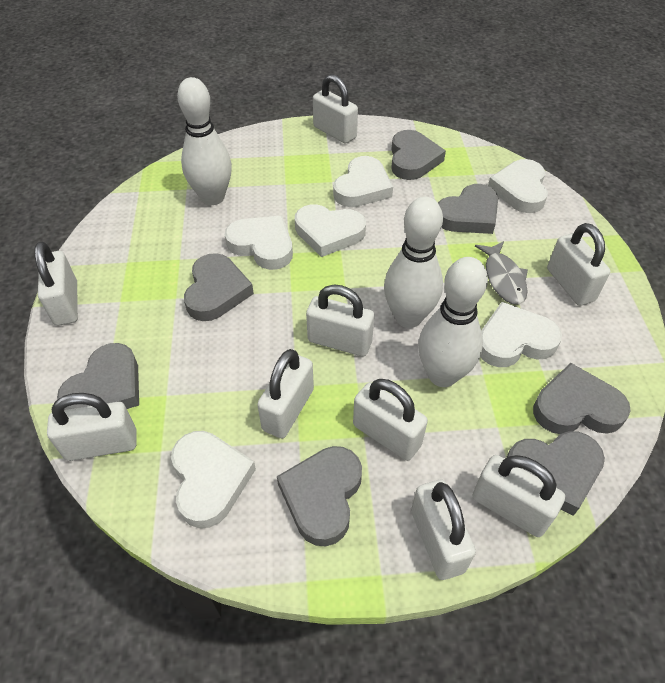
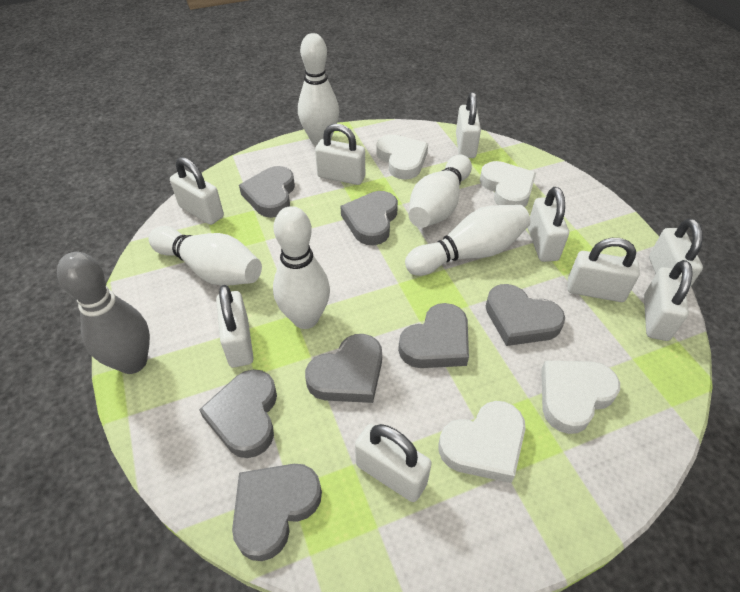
grey bowling pin: none = 0 -> [57,252,150,374] = 1
grey fish: [475,241,528,305] = 1 -> none = 0
white bowling pin: [177,77,232,205] [384,197,443,328] [418,257,488,387] = 3 -> [148,226,262,286] [273,206,330,329] [298,33,339,146] [405,205,530,276] [408,154,472,228] = 5
white heart: [171,431,256,528] [225,216,293,270] [295,204,366,257] [333,156,393,207] [481,302,562,367] [488,159,548,213] = 6 -> [376,134,428,180] [439,401,526,483] [480,161,536,207] [541,360,620,434] = 4

